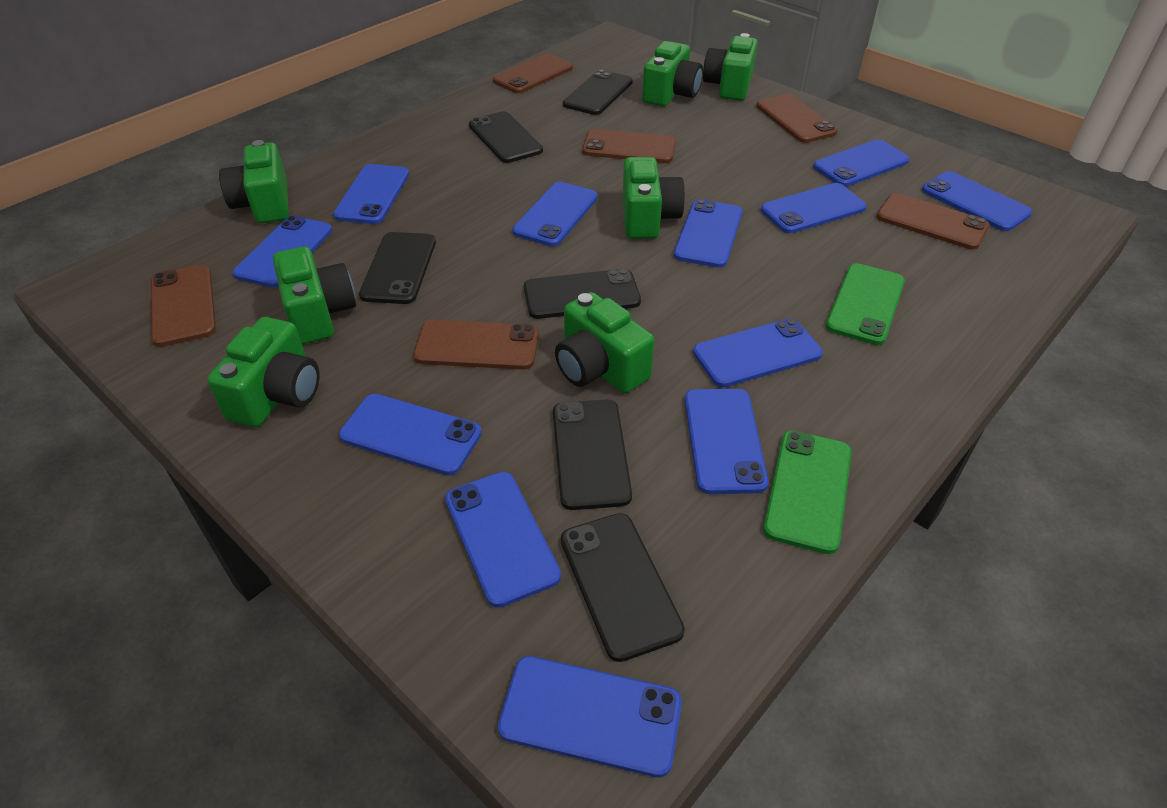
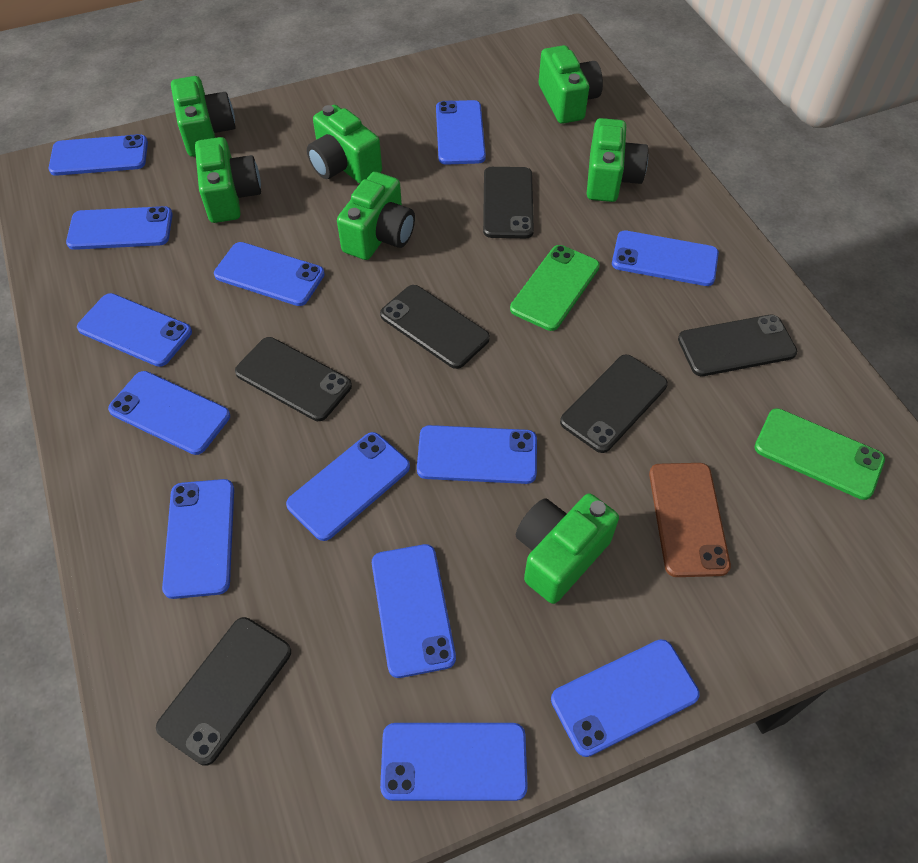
blue phone: [233,216,332,288] [333,164,409,224] [339,394,482,475] [445,472,561,608] [498,656,682,777] [513,182,598,246] [674,199,742,268] [685,389,769,494] [693,318,823,387] [761,183,867,233] [813,139,910,187] [922,171,1032,231] = 12 -> [49,134,148,176] [66,206,173,250] [77,293,192,367] [108,371,230,455] [162,479,234,599] [214,242,325,306] [286,432,410,541] [372,544,456,678] [380,723,528,801] [417,425,537,484] [436,100,486,165] [551,639,700,757] [612,231,719,286] = 13
brown phone: [151,265,216,347] [413,320,539,370] [493,53,573,93] [582,129,676,163] [756,94,838,143] [877,193,990,250] = 6 -> [649,463,731,577] = 1

